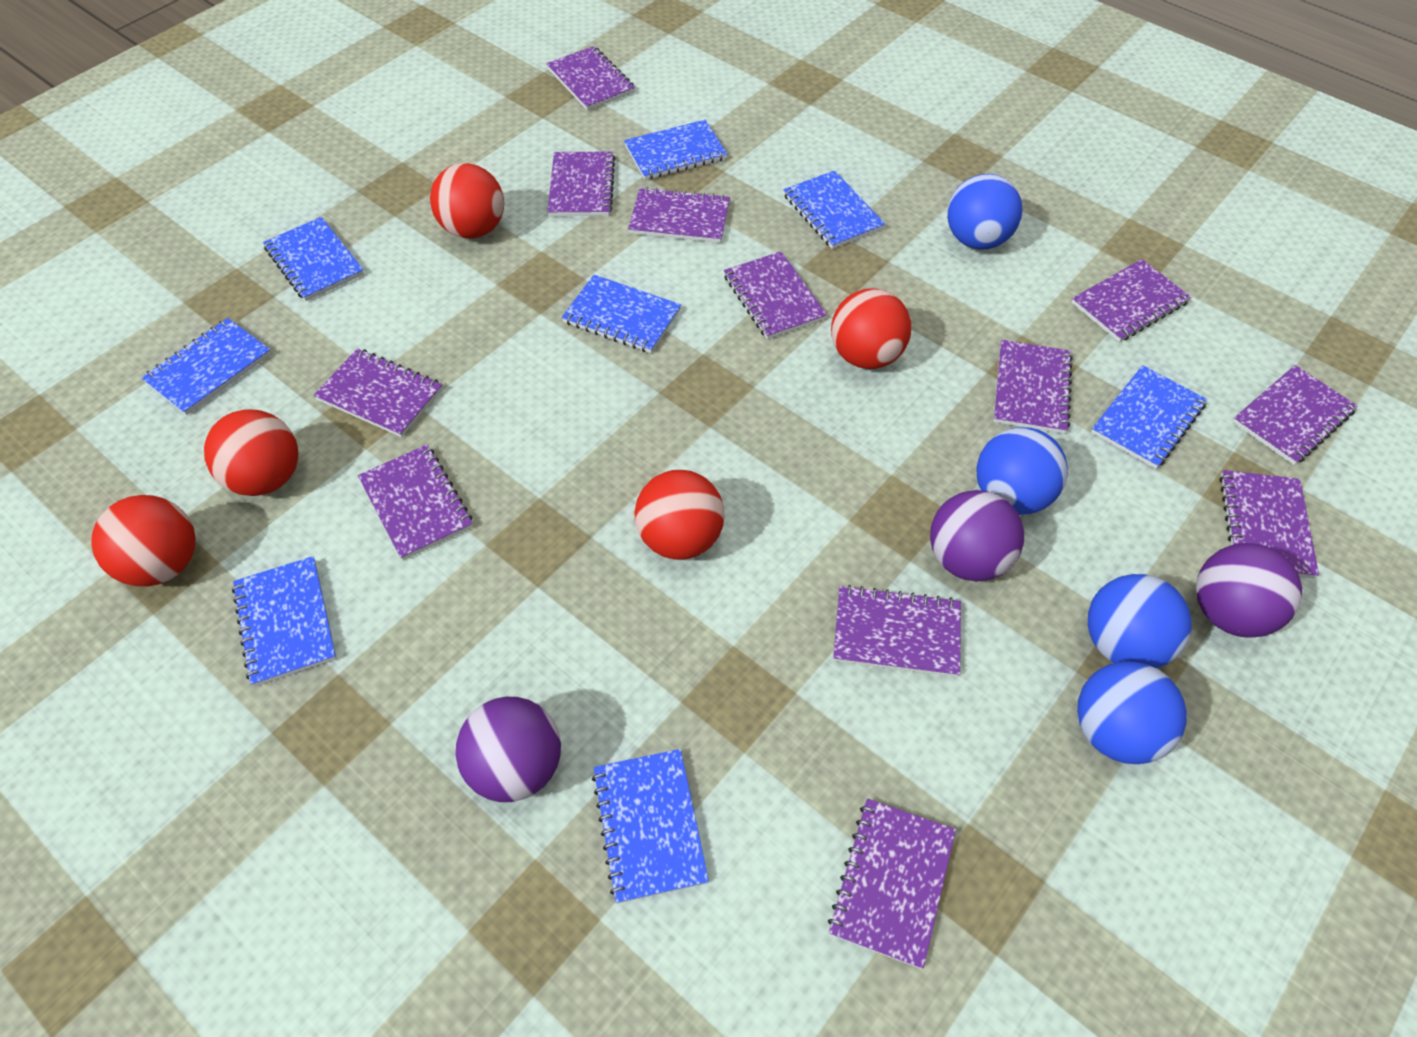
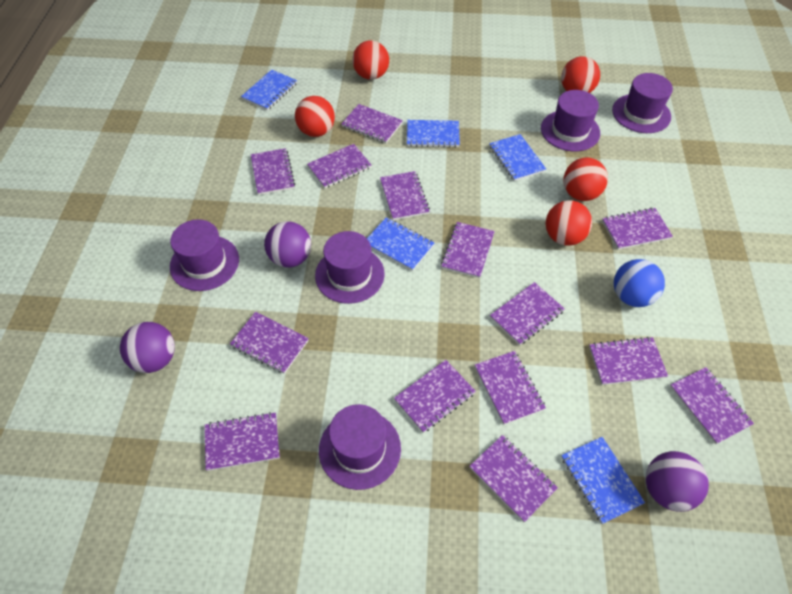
blue ball: [947,174,1022,249] [977,427,1068,515] [1077,661,1187,764] [1088,574,1192,668] = 4 -> [614,259,665,307] = 1
blue notebook: [141,318,271,415] [232,556,337,687] [263,217,364,301] [562,275,681,353] [592,749,709,904] [624,120,727,180] [783,170,885,249] [1091,365,1207,469] = 8 -> [241,70,297,110] [367,217,434,271] [407,120,460,148] [489,134,546,181] [561,437,645,524] = 5
purple hat: none = 0 -> [170,219,239,291] [315,231,385,304] [319,404,401,490] [541,90,600,151] [612,73,673,133] = 5
purple notebook: [314,348,443,437] [358,445,473,560] [546,46,635,110] [547,152,615,216] [628,187,730,243] [724,251,827,339] [828,798,956,969] [833,585,961,677] [994,340,1073,434] [1072,259,1191,342] [1219,470,1319,578] [1232,365,1358,465] = 12 -> [205,412,280,471] [230,312,309,374] [251,148,295,195] [307,144,372,188] [342,104,403,143] [380,171,430,220] [394,360,476,433] [441,222,495,278] [469,435,558,522] [475,351,546,425] [490,282,565,345] [589,337,668,385] [602,208,673,250] [670,367,754,444] = 14

